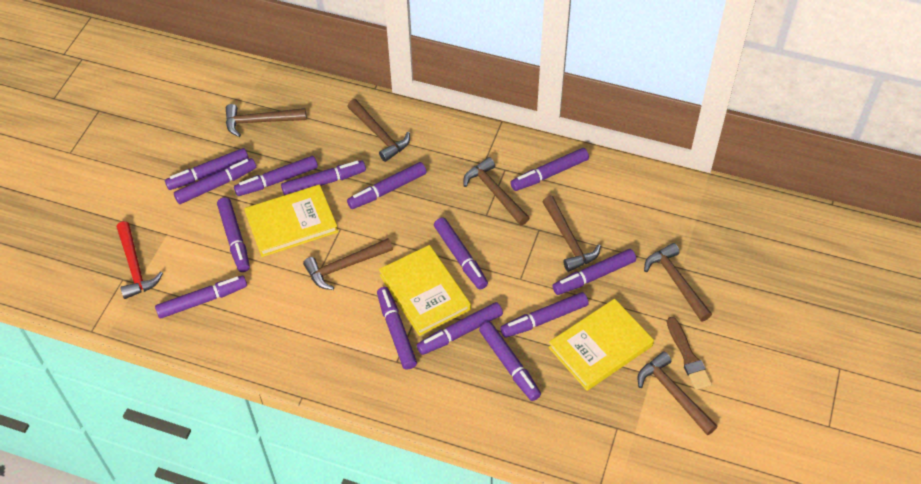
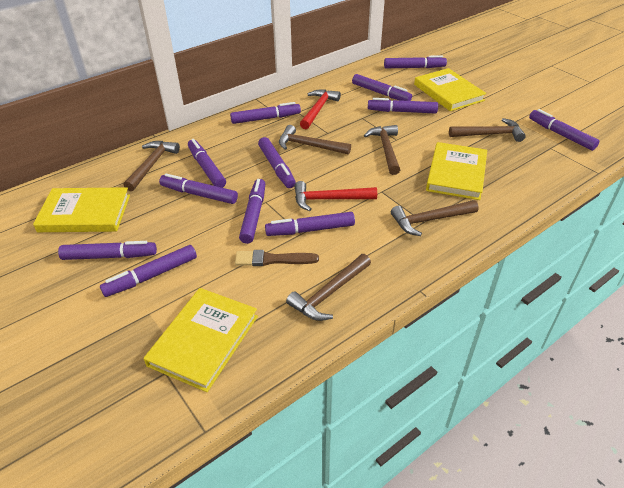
brown hammer: [226,104,307,137] [303,238,393,290] [347,99,410,162] [463,157,529,225] [543,196,601,272] [638,351,718,435] [644,243,712,321] = 7 -> [123,141,180,191] [279,125,351,155] [286,254,371,321] [364,125,400,175] [391,200,479,236] [449,118,526,142] = 6
purple marker: [155,276,247,319] [165,148,249,190] [174,158,256,204] [217,197,250,272] [234,156,318,196] [281,160,366,195] [347,162,426,209] [377,287,417,370] [417,302,503,355] [434,217,488,290] [479,322,541,401] [500,292,588,338] [510,148,589,191] [552,249,636,295] = 14 -> [58,241,157,260] [100,245,197,297] [159,174,238,204] [188,139,226,188] [230,102,301,124] [239,179,265,244] [258,137,296,188] [265,212,355,236] [352,74,412,101] [368,98,438,114] [384,55,447,68] [529,109,599,151] = 12
red hammer: [117,221,163,299] = 1 -> [294,181,377,211] [300,89,341,129] = 2
yellow book: [244,184,338,257] [379,245,471,336] [548,299,654,391] = 3 -> [33,187,130,232] [144,288,258,392] [414,68,487,111] [426,142,487,200] = 4

